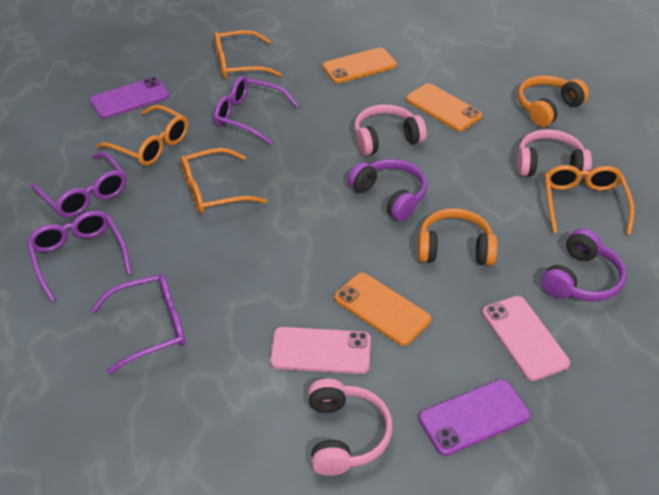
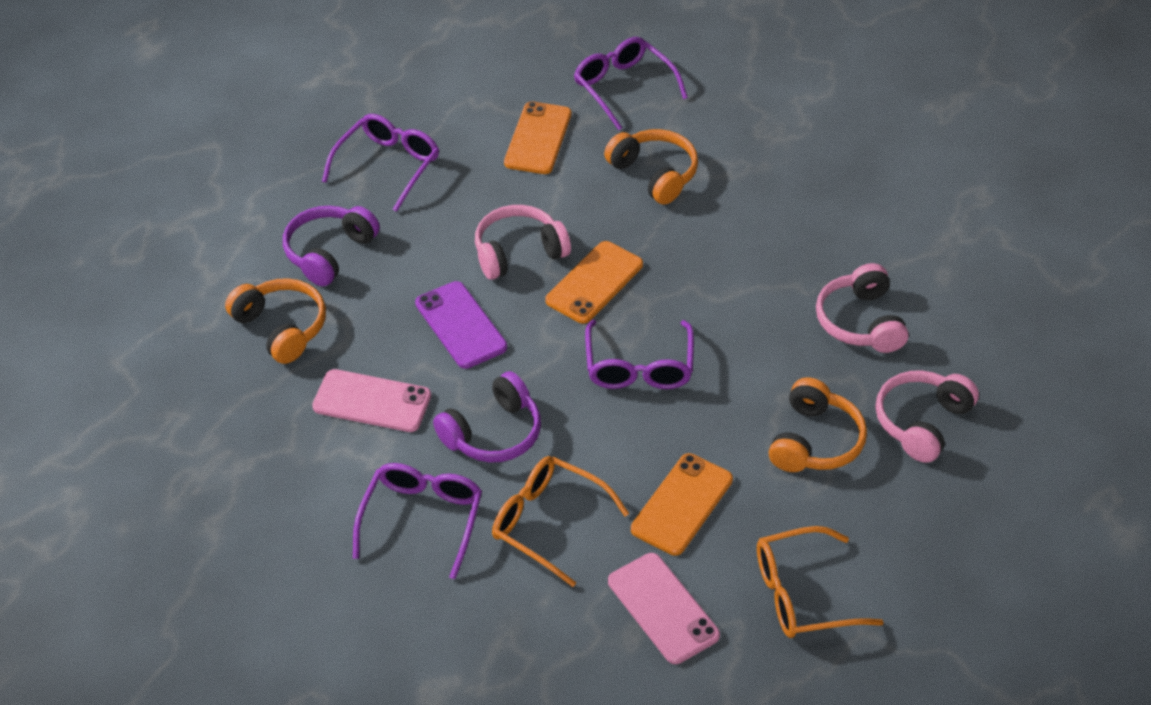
orange glasses: [96,105,188,166] [180,148,267,214] [214,30,282,79] [545,165,634,235] = 4 -> [492,456,629,587] [757,526,884,638] = 2
orange headphones: [417,208,498,266] [518,75,589,127] = 2 -> [225,278,326,364] [604,129,698,205] [769,378,867,472] = 3
purple phone: [90,77,169,119] [419,379,530,456] = 2 -> [415,281,507,369] = 1

